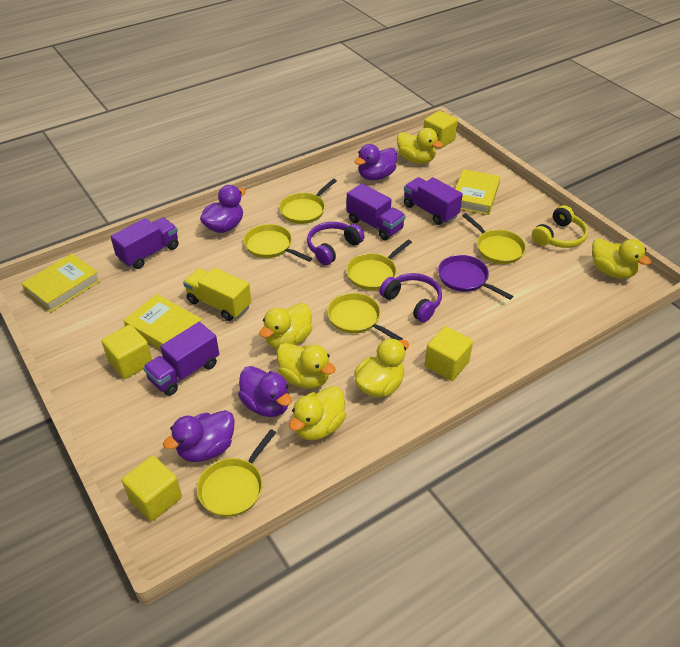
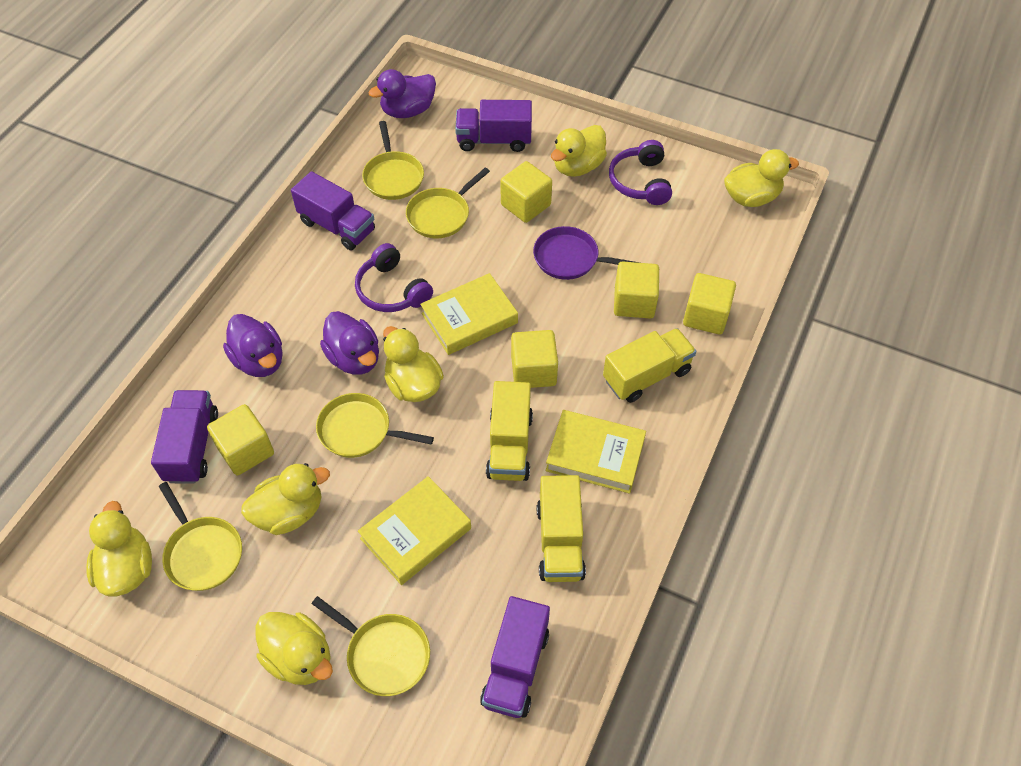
purple duck: [163,410,235,462] [200,185,246,233] [238,366,292,417] [354,144,397,180] = 4 -> [223,314,283,377] [320,311,379,375] [369,69,436,118] = 3
yellow cube: [101,325,152,379] [122,455,182,521] [423,111,458,148] [425,326,473,381] = 4 -> [207,404,274,475] [500,161,552,223] [511,330,558,388] [614,261,659,318] [683,273,736,335] = 5
yellow headphones: [532,205,588,248] = 1 -> none = 0
yellow pan: [197,429,276,517] [244,224,312,262] [279,179,337,224] [327,293,403,341] [346,240,412,290] [462,213,526,264] = 6 -> [159,482,242,591] [312,596,430,696] [316,393,434,458] [362,121,424,200] [406,167,490,239] = 5
yellow truck: [183,267,251,321] = 1 -> [486,381,533,481] [537,475,586,582] [603,328,696,403] = 3

